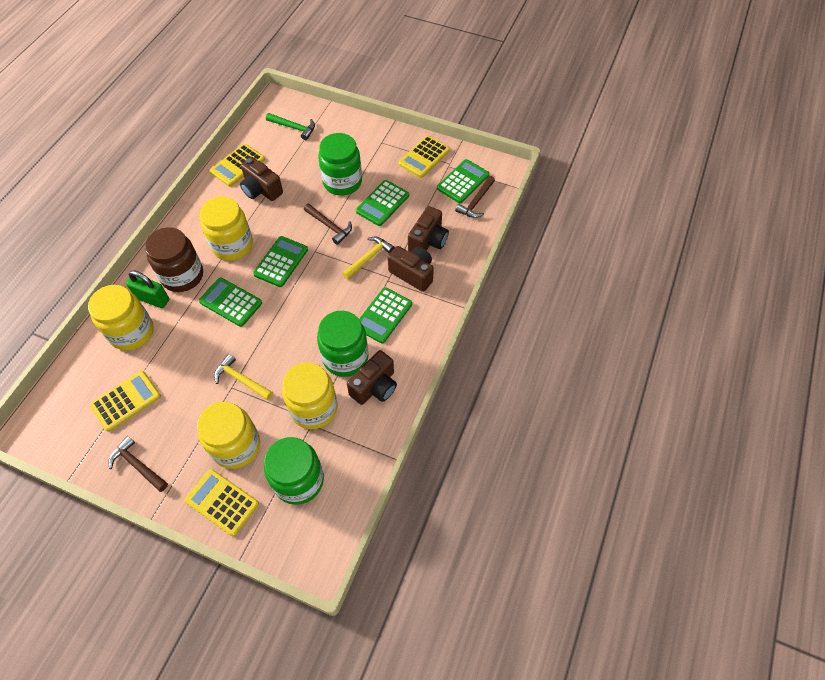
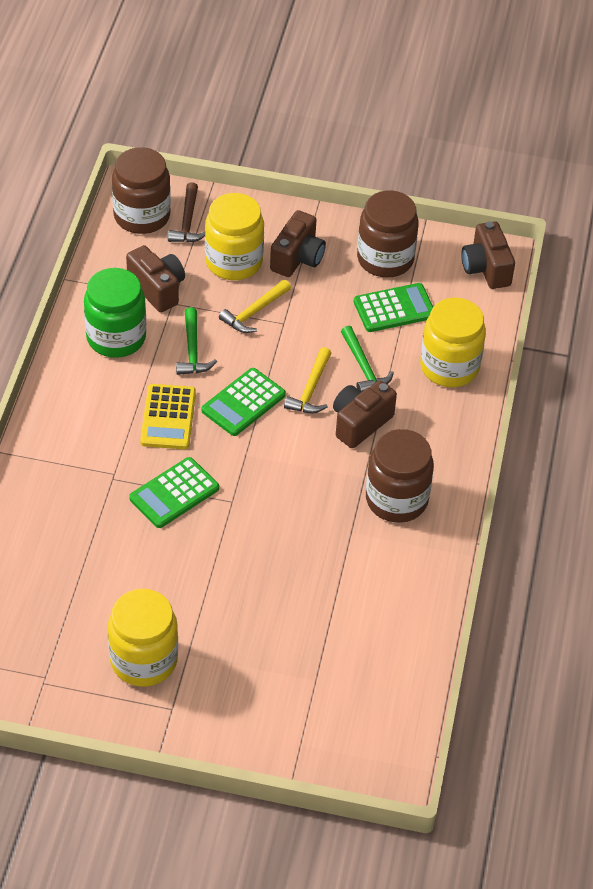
brown hammer: [108,436,168,492] [304,204,352,245] [455,176,495,218] = 3 -> [168,182,205,243] = 1
brown jar: [145,227,203,292] = 1 -> [112,147,171,234] [357,190,419,278] [366,429,434,523] = 3
green calculator: [199,278,262,327] [253,236,308,287] [356,180,409,226] [359,287,412,343] [437,159,489,203] = 5 -> [129,457,219,528] [201,368,286,436] [354,283,433,332] = 3
green hammer: [266,113,315,140] = 1 -> [176,307,217,375] [341,326,394,392] = 2
green jar: [264,437,324,505] [317,311,369,377] [318,133,362,196] = 3 -> [84,268,146,358] = 1
green padlock: [126,270,169,308] = 1 -> none = 0
yellow calculator: [90,371,161,432] [185,469,259,536] [210,144,265,187] [399,136,450,178] = 4 -> [140,384,196,449] = 1
yellow jar: [88,285,154,351] [197,402,260,469] [200,196,253,261] [282,362,338,429] = 4 -> [108,589,178,687] [205,193,264,280] [420,297,486,387] = 3

